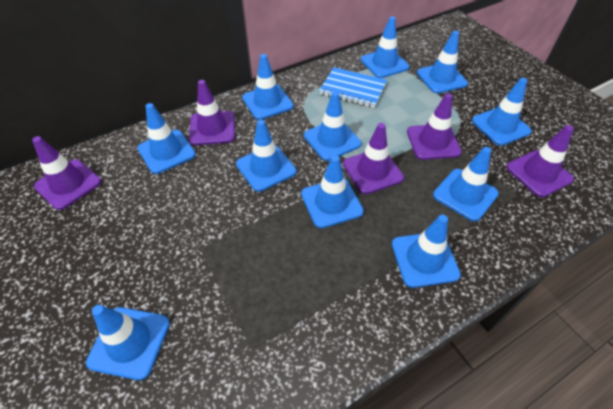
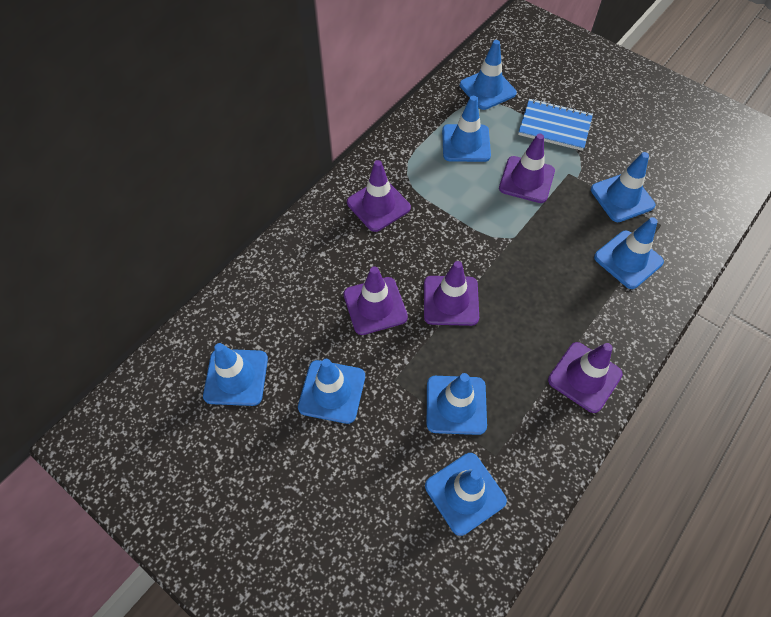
blue traffic cone: [86,305,170,380] [137,103,196,174] [236,120,296,192] [242,54,294,120] [301,155,364,229] [304,91,361,161] [361,16,409,78] [392,214,461,288] [417,31,468,94] [433,147,499,221] [472,78,532,146] = 11 -> [203,343,268,406] [298,359,365,424] [425,453,507,536] [427,373,487,435] [442,96,491,162] [460,40,517,110] [591,152,655,222] [594,217,664,289] = 8

